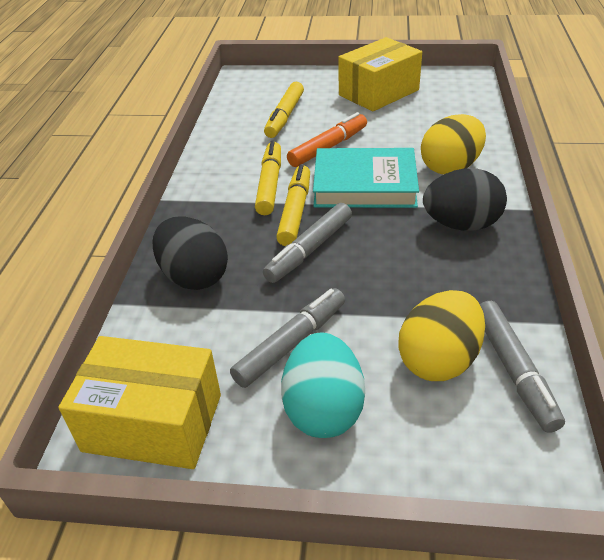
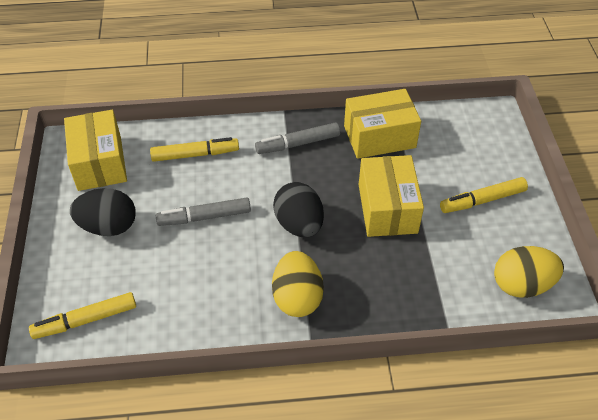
grey marker: [230,288,345,388] [263,203,352,283] [480,301,565,433] = 3 -> [156,198,251,226] [255,123,340,154] = 2
orange marker: [287,112,367,167] = 1 -> none = 0
turquoise book: [313,148,419,208] = 1 -> none = 0
turquoise egg: [281,332,365,438] = 1 -> none = 0
yellow box: [58,336,221,469] [339,37,422,112] = 2 -> [64,110,127,191] [344,89,421,159] [359,155,424,237] = 3

